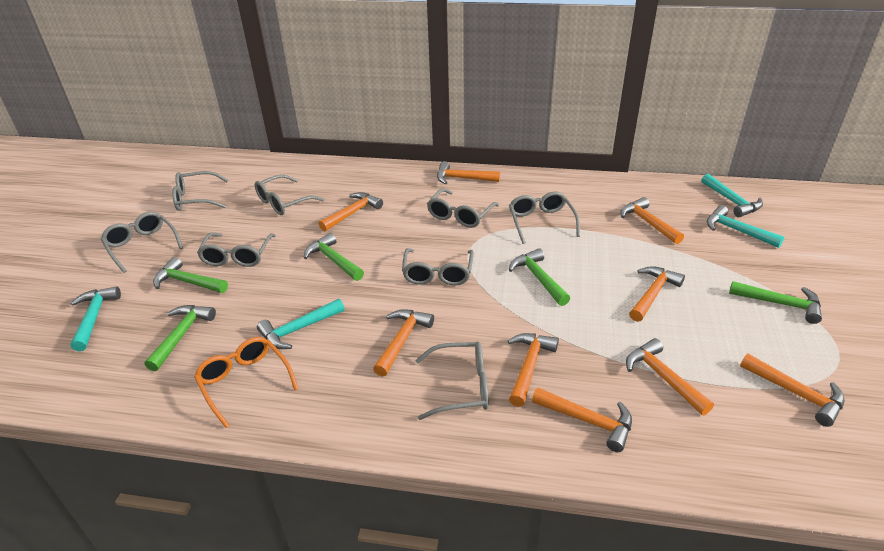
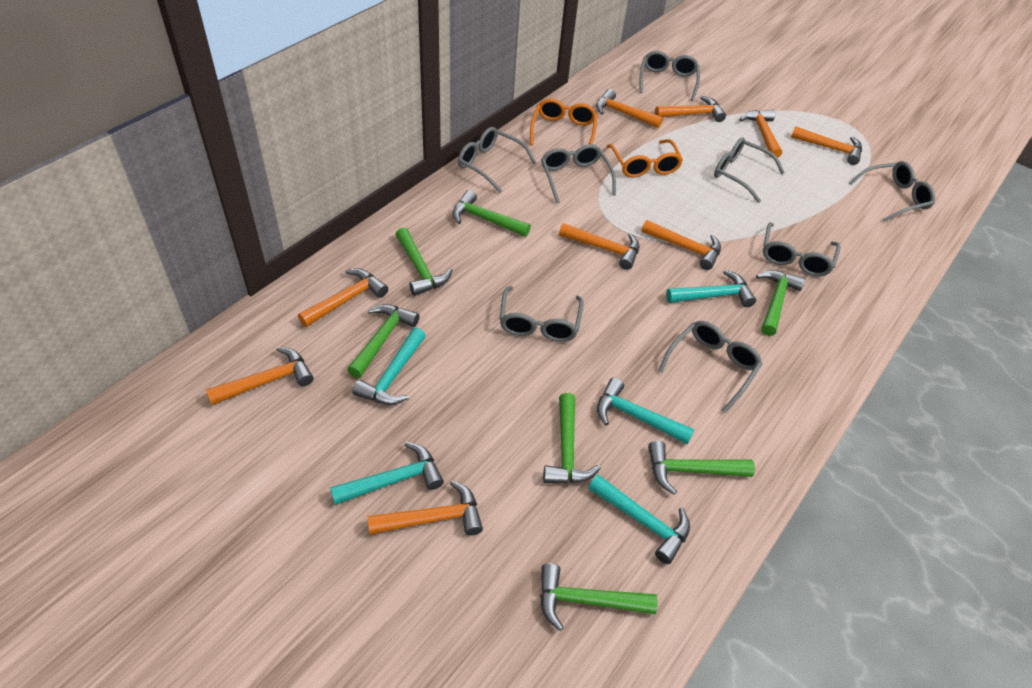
green hammer: [145,305,216,371] [153,257,228,293] [304,233,364,281] [509,248,570,306] [729,281,822,324] = 5 -> [347,304,420,378] [395,228,453,296] [452,190,531,237] [540,564,658,631] [543,393,601,483] [648,441,755,495] [756,270,805,336] = 7
orange glasses: [194,337,299,428] = 1 -> [530,99,597,145] [607,139,683,178] = 2
turquoise hammer: [70,286,121,351] [257,299,345,349] [701,174,763,217] [707,205,785,248] = 4 -> [330,442,444,505] [352,328,426,405] [588,475,690,564] [597,377,695,445] [666,270,756,307] = 5

